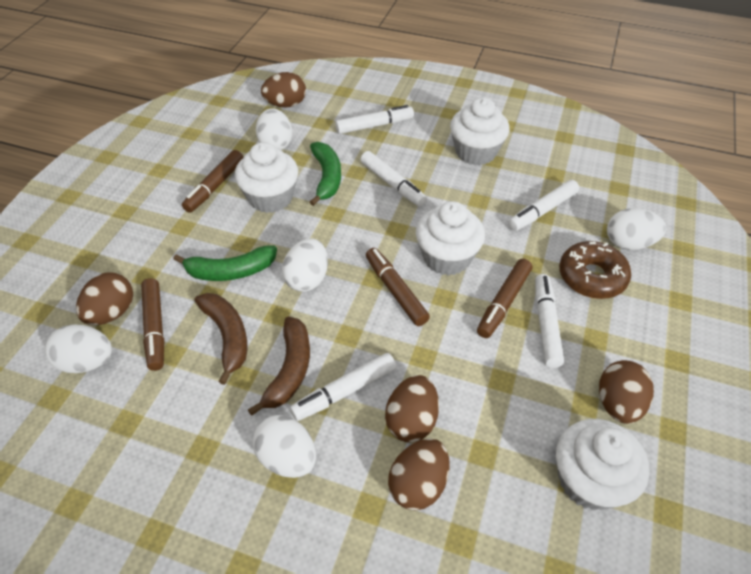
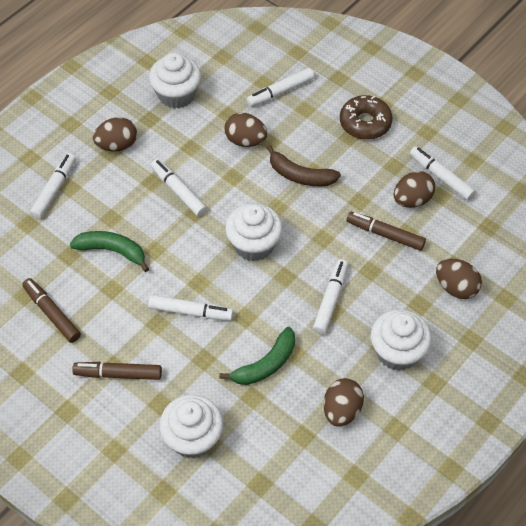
brown banana: [195,293,247,385] [248,317,310,416] = 2 -> [266,145,341,186] = 1
brown marker: [141,278,164,371] [182,150,244,213] [366,248,430,326] [477,259,532,338] = 4 -> [22,278,81,343] [72,362,162,380] [347,211,426,251] = 3
white egg: [45,324,112,373] [253,415,316,478] [256,108,292,150] [282,238,328,292] [607,208,666,250] = 5 -> none = 0
white marker: [290,353,396,421] [335,105,414,134] [360,151,427,206] [508,180,579,231] [535,274,564,368] = 5 -> [30,153,76,219] [148,295,233,321] [151,159,207,217] [246,68,314,107] [313,259,348,334] [410,146,476,201] = 6

